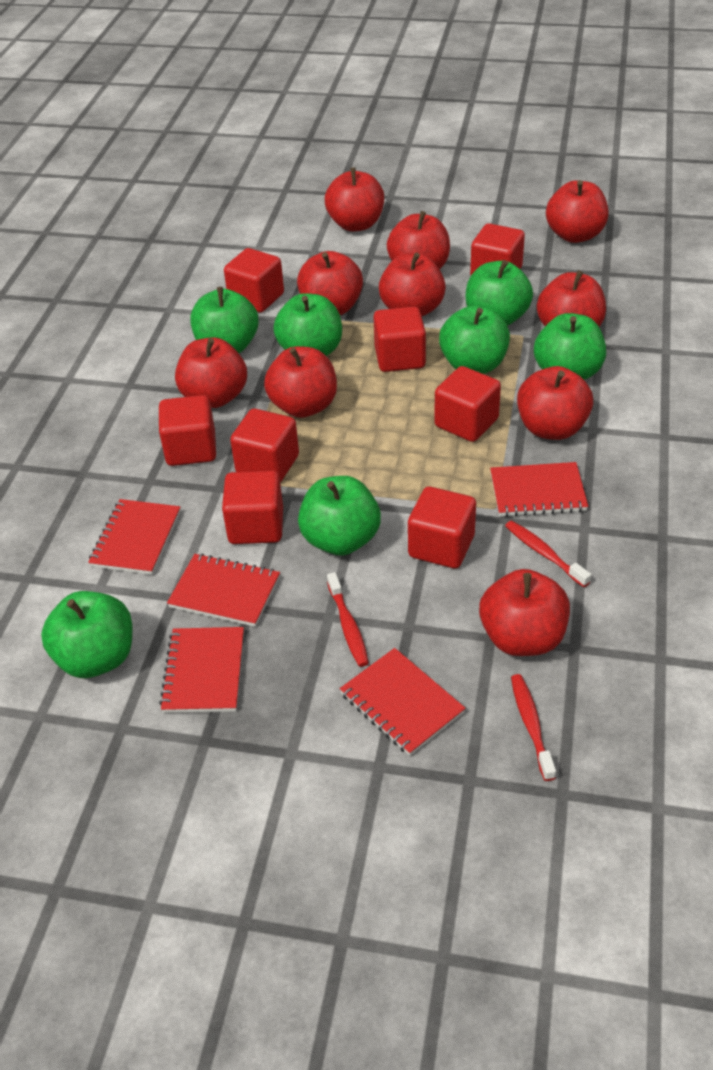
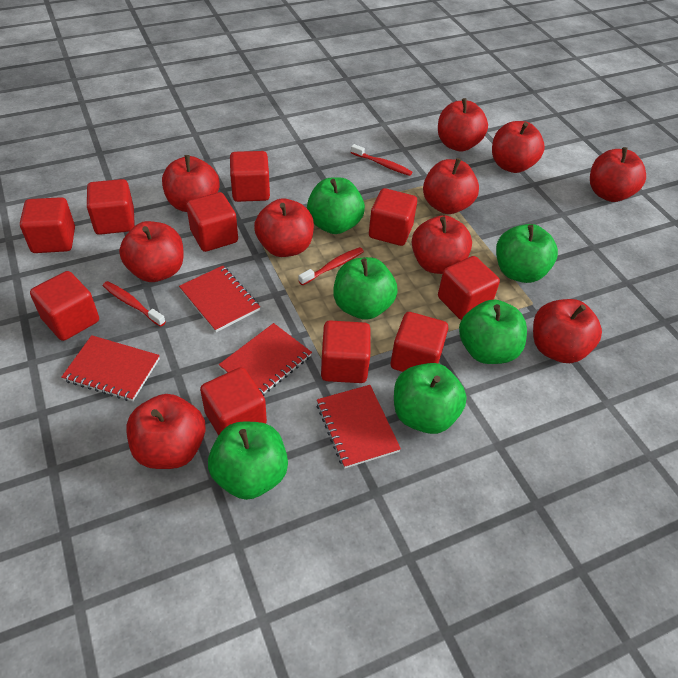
green apple: [41,591,132,678] [190,287,259,353] [273,293,342,356] [298,476,381,556] [439,305,510,374] [466,260,533,326] [534,313,606,380] = 7 -> [208,422,288,500] [307,177,365,234] [333,257,398,320] [394,363,467,434] [459,299,527,364] [496,224,558,283] = 6
red cube: [159,395,216,466] [222,471,283,544] [224,248,284,312] [230,409,299,482] [374,307,426,372] [408,487,476,569] [434,366,501,442] [470,223,525,275] = 8 -> [20,197,75,253] [30,271,99,341] [87,179,135,235] [186,192,238,252] [200,367,267,435] [230,151,270,202] [321,321,371,383] [369,188,417,246] [391,312,448,372] [438,256,500,320] = 10
red notebook: [88,499,181,575] [159,627,244,713] [167,553,280,627] [340,648,466,756] [490,462,588,517] = 5 -> [61,335,160,401] [179,266,260,332] [219,323,312,396] [317,385,401,469] = 4

